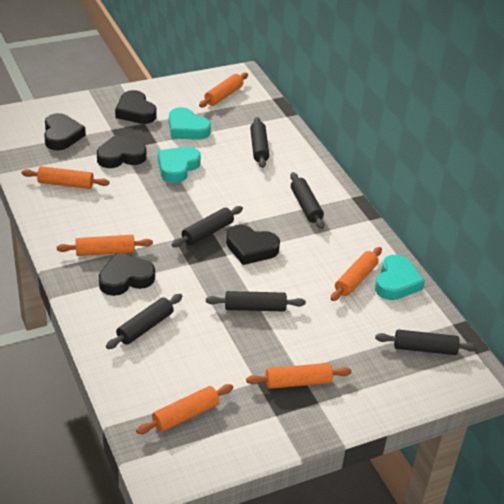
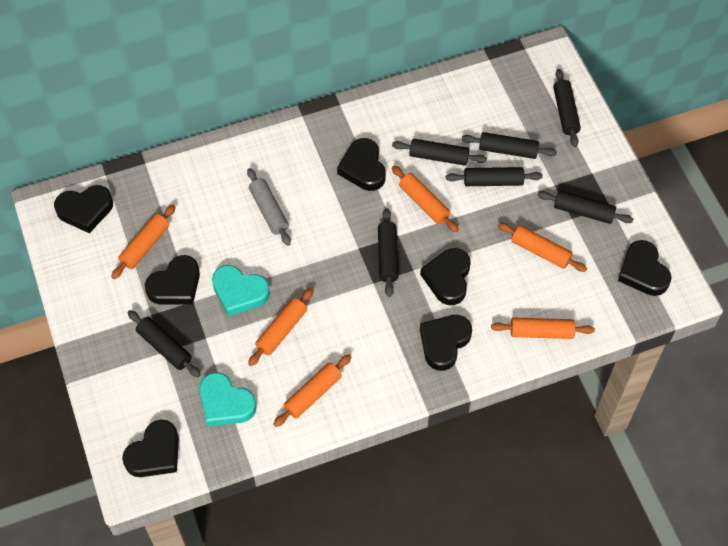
black heart: [44,113,86,150] [97,134,146,168] [99,253,155,296] [115,90,157,124] [226,225,280,265] = 5 -> [54,185,113,233] [122,420,179,477] [145,255,200,305] [337,138,386,191] [420,248,471,305] [420,315,472,371] [618,240,671,296] = 7
black rolling pin: [106,294,183,349] [171,206,243,247] [206,291,306,311] [250,117,269,168] [290,172,324,229] [375,329,478,355] = 6 -> [127,310,201,377] [378,208,398,297] [392,139,487,166] [446,167,543,186] [462,132,557,159] [537,190,633,224] [553,69,581,147] = 7
grey rolling pin: none = 0 -> [247,168,291,246] = 1
turquoise heart: [158,146,201,183] [169,107,211,140] [375,254,425,300] = 3 -> [199,372,256,426] [212,265,270,316] = 2

